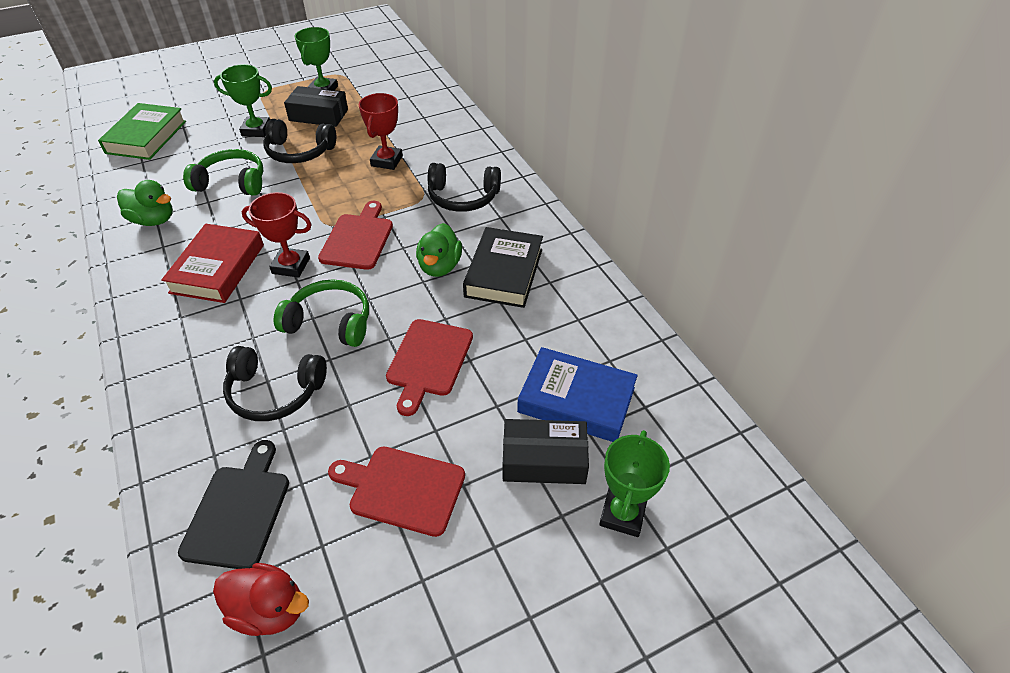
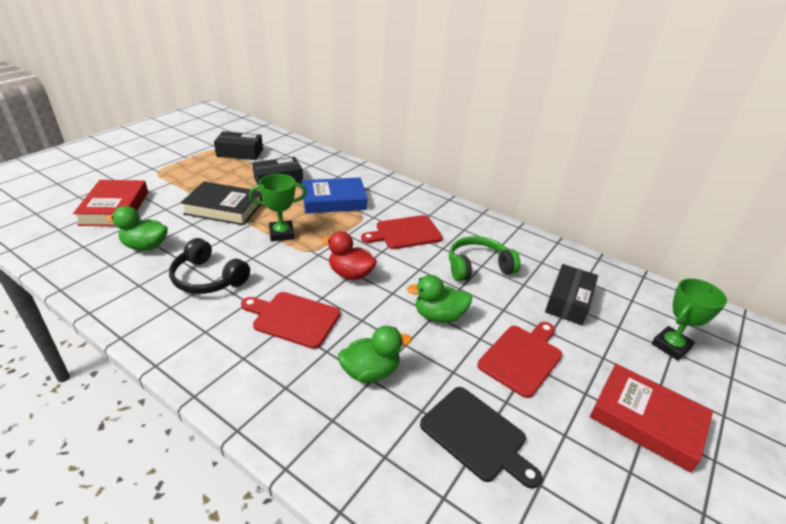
black box: [284,86,348,127] [503,419,589,484] = 2 -> [214,131,263,160] [252,157,303,185] [545,264,598,325] = 3
black headphones: [223,346,327,421] [263,119,336,163] [428,163,501,212] = 3 -> [169,238,250,294] = 1
green book: [98,103,186,160] = 1 -> none = 0
green duck: [117,180,173,226] [416,223,462,277] = 2 -> [106,206,168,251] [338,326,412,383] [407,275,472,323] = 3
green headphones: [183,149,264,196] [273,279,369,347] = 2 -> [449,236,521,281] = 1
green trophy: [214,64,272,137] [295,27,338,90] [599,430,670,537] = 3 -> [249,174,307,241] [652,278,727,361] = 2
red book: [161,224,264,303] = 1 -> [73,180,148,226] [590,364,713,472] = 2
red trophy: [241,192,312,278] [359,93,403,170] = 2 -> none = 0

